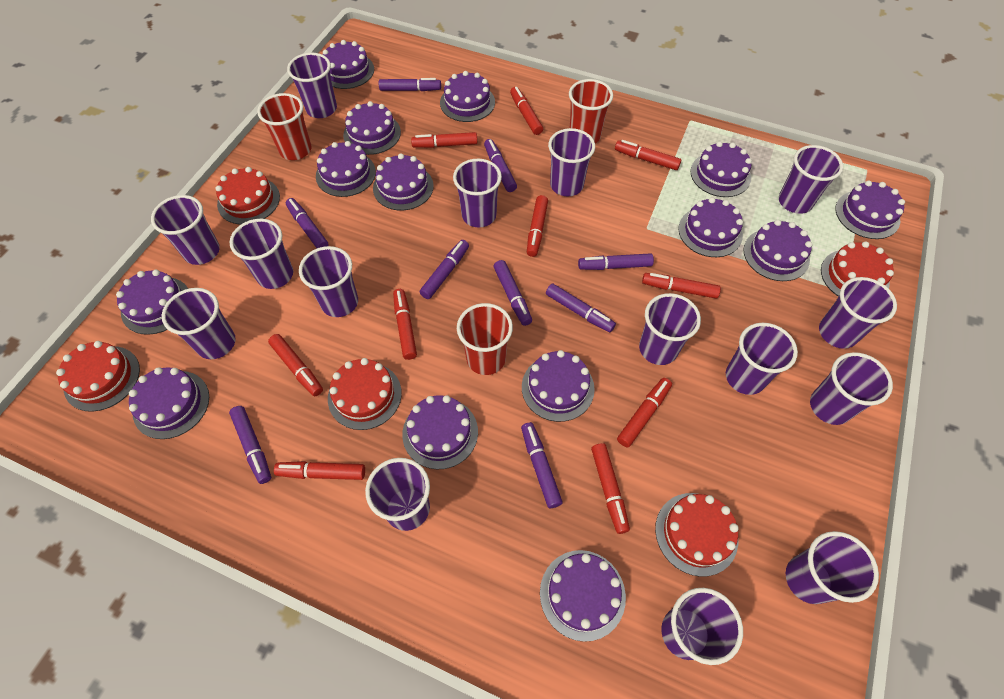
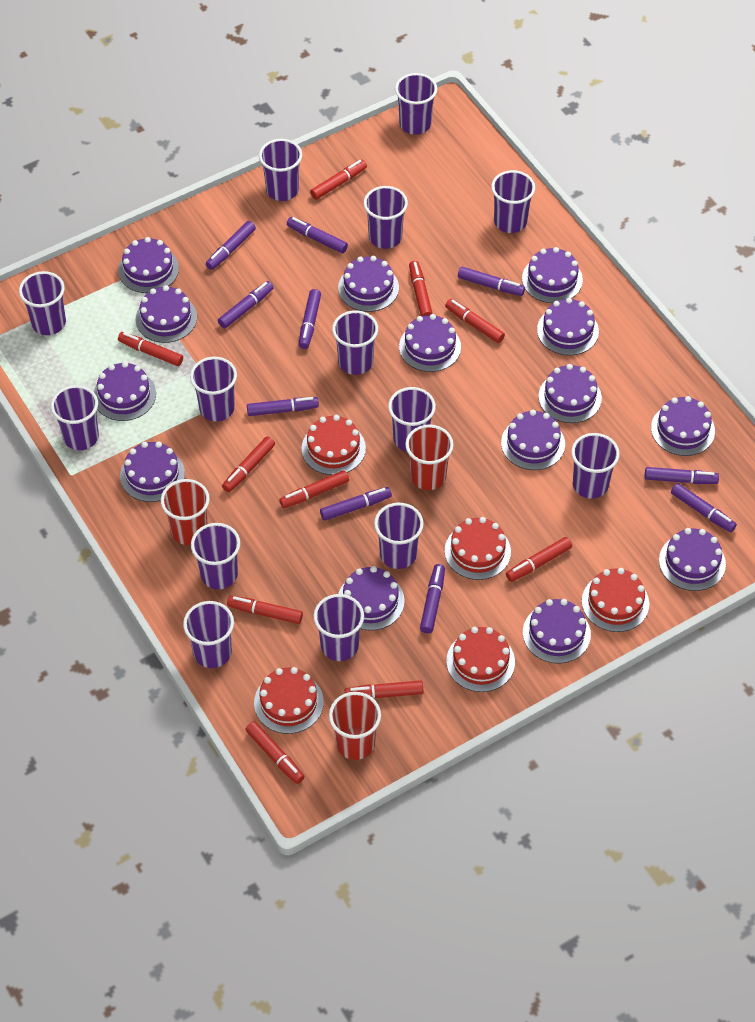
purple cup: [151,195,220,265] [162,288,236,359] [230,219,293,289] [287,53,337,118] [299,246,358,317] [365,458,430,531] [453,159,502,227] [548,128,595,196] [639,293,701,365] [661,588,743,665] [726,323,798,395] [779,145,843,214] [786,531,879,604] [810,352,893,425] [819,277,897,349] = 15 -> [19,271,66,335] [51,385,99,450] [183,601,234,668] [190,357,237,421] [191,523,240,589] [259,139,302,201] [313,594,364,661] [332,310,378,375] [364,186,408,249] [374,503,424,569] [388,387,436,452] [395,73,437,135] [491,170,535,233] [571,433,620,499] = 14
purple marker: [229,406,271,484] [286,198,328,248] [379,78,441,91] [420,240,469,299] [484,139,517,192] [493,260,532,326] [521,422,563,508] [546,284,616,332] [578,253,654,270] = 9 -> [206,221,256,270] [218,281,274,328] [247,397,319,416] [287,217,348,253] [299,289,321,349] [320,487,392,521] [420,564,445,633] [458,267,525,296] [645,467,719,484] [671,483,737,532] = 10

